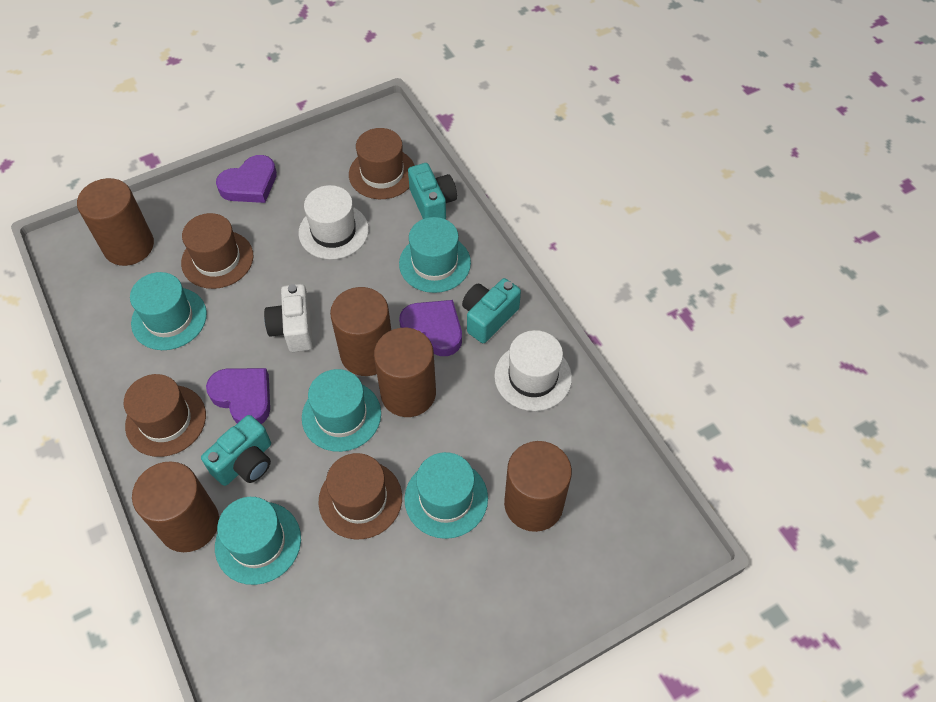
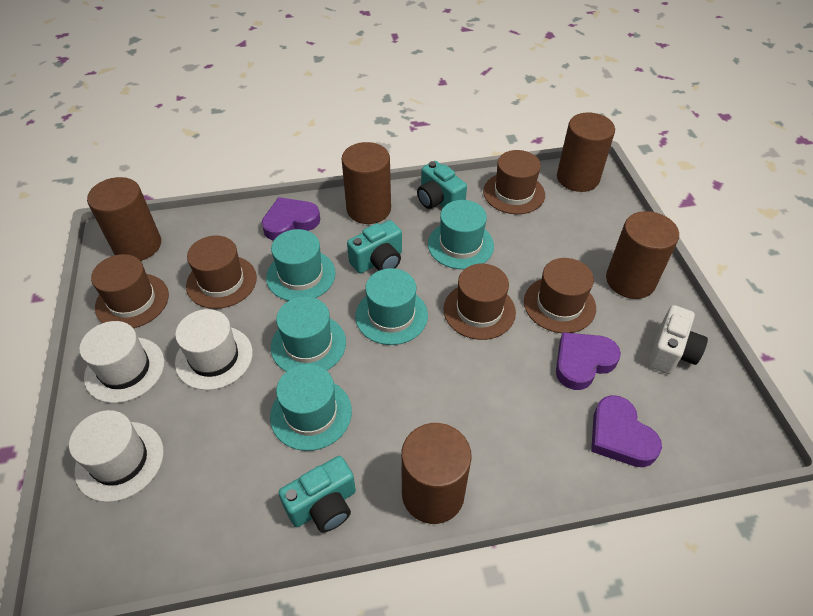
brown hat: [124,374,206,457] [181,213,253,289] [318,453,402,539] [349,128,415,199] = 4 -> [91,254,169,328] [186,235,257,309] [443,264,516,340] [483,150,545,214] [524,258,596,333] = 5
white hat: [298,185,369,260] [494,330,572,411] = 2 -> [69,410,164,502] [79,321,165,403] [175,309,253,390] = 3

